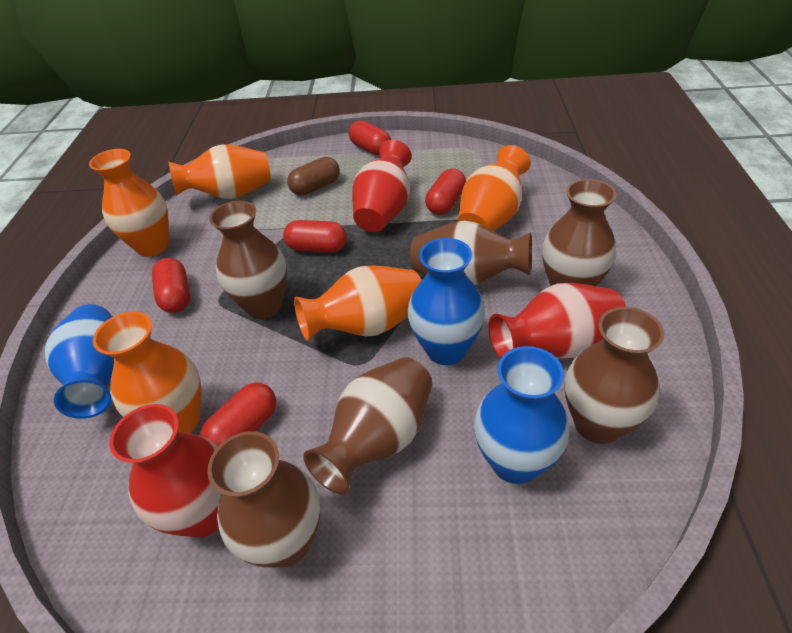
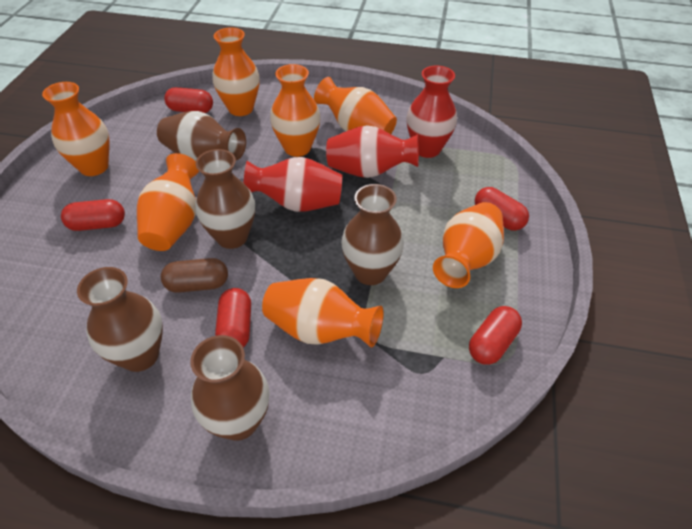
blue vase: [45,304,114,419] [408,238,485,365] [474,346,569,484] = 3 -> none = 0
brown vase: [207,431,320,568] [209,201,287,319] [303,357,432,494] [410,221,532,285] [542,179,617,286] [565,307,664,444] = 6 -> [77,267,163,372] [157,111,246,161] [190,335,270,441] [196,149,255,249] [341,184,404,285] = 5
orange vase: [89,149,169,257] [93,312,201,433] [168,144,271,199] [294,265,422,341] [458,145,531,231] = 5 -> [42,82,109,176] [137,153,199,251] [212,27,260,116] [262,278,384,347] [270,64,320,157] [314,77,397,134] [433,202,504,288] = 7

